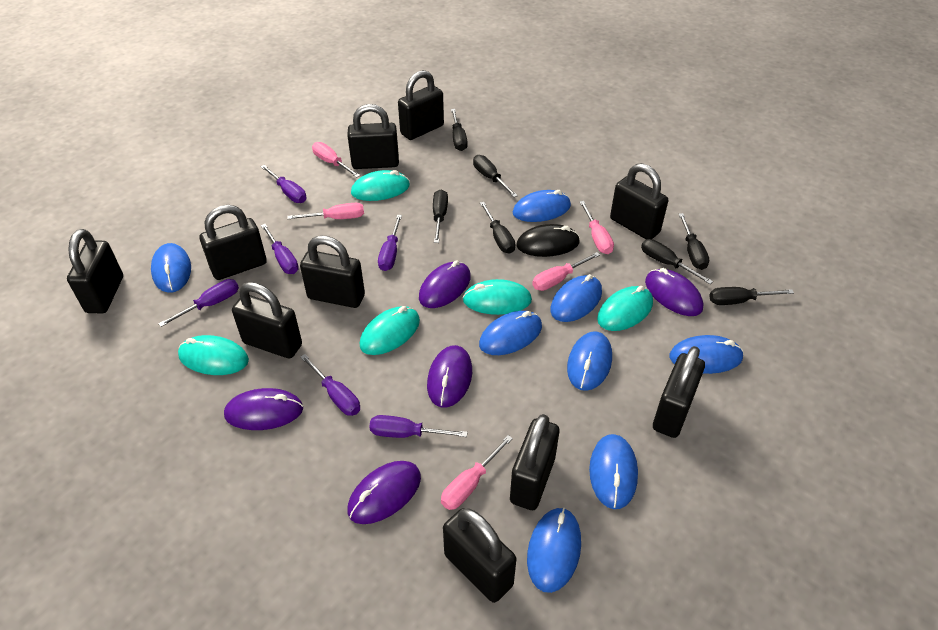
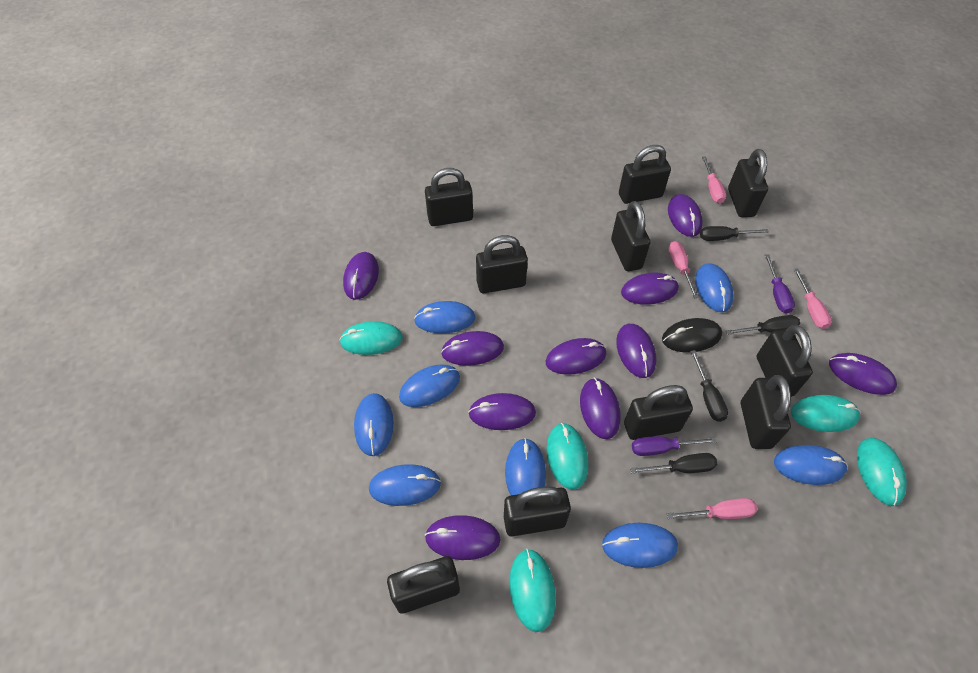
black screwdriver: [433,189,448,243] [451,109,467,151] [473,155,518,197] [480,202,515,254] [641,239,713,284] [679,213,709,270] [709,287,794,305] = 7 -> [630,453,717,473] [690,350,728,422] [700,226,769,241] [726,315,800,335] = 4
pink screwdriver: [287,203,364,219] [312,142,360,177] [441,435,513,510] [532,252,600,291] [579,201,614,254] = 5 -> [667,498,758,519] [668,241,699,298] [702,156,726,204] [794,268,832,329] = 4
purple mouse: [224,388,303,430] [348,461,421,524] [419,260,471,308] [427,345,472,408] [645,268,703,316] = 5 -> [343,252,379,300] [425,515,500,560] [441,331,504,366] [468,393,536,430] [545,338,606,375] [580,378,621,439] [616,324,657,378] [621,273,679,305] [668,194,703,237] [829,353,897,395] = 10
purple screwdriver: [158,279,239,327] [261,165,306,203] [261,224,299,274] [300,354,360,416] [369,415,468,438] [378,215,402,271] = 6 -> [632,436,717,456] [765,254,795,314] = 2

